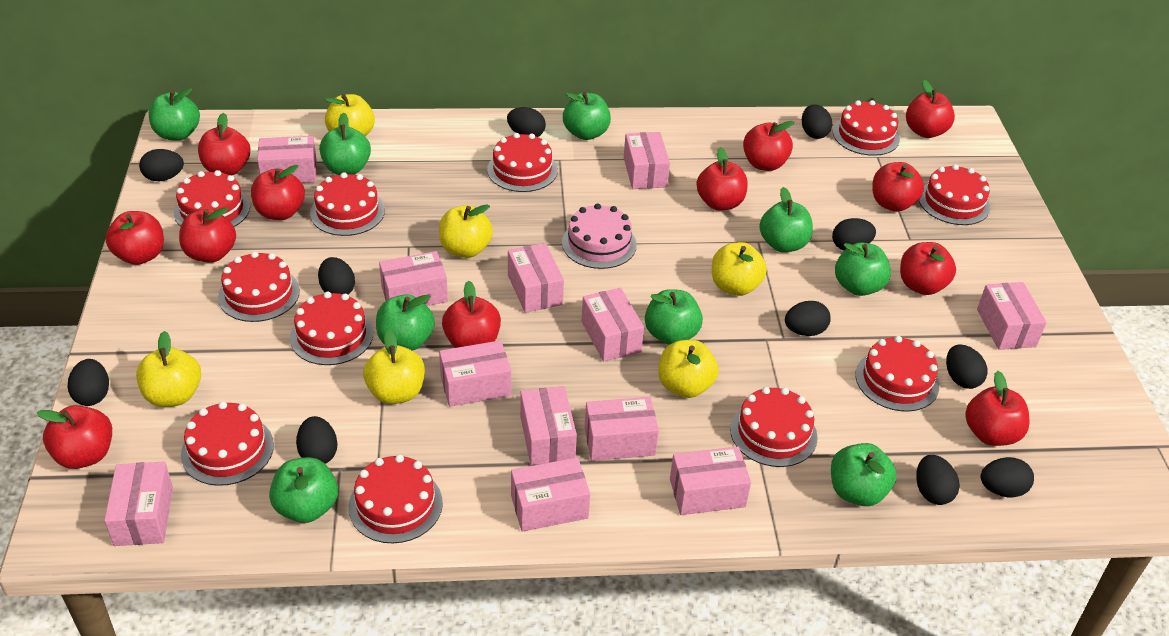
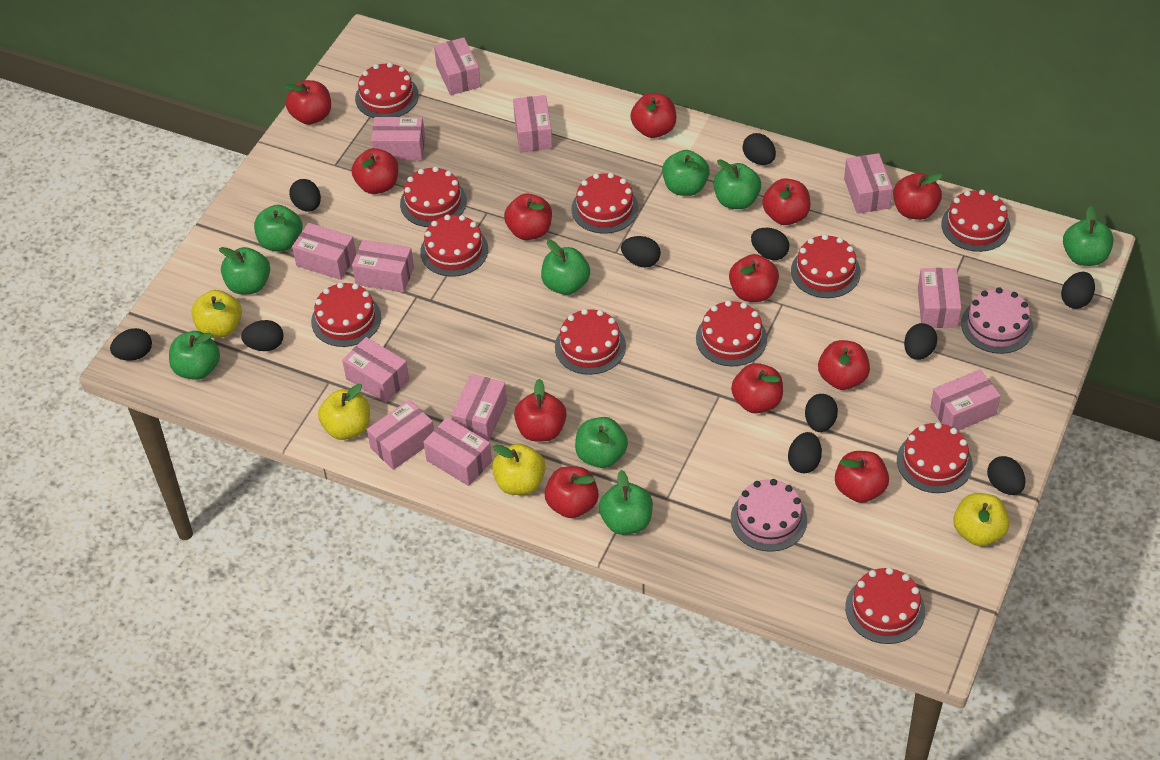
pink cake: [562,203,637,269] = 1 -> [731,479,807,552] [961,287,1033,354] = 2
yellow apple: [136,331,201,407] [325,94,375,136] [363,329,425,404] [439,204,493,258] [658,340,719,398] [712,242,767,296] = 6 -> [191,290,242,338] [318,384,370,440] [492,444,546,495] [953,493,1010,546] = 4

